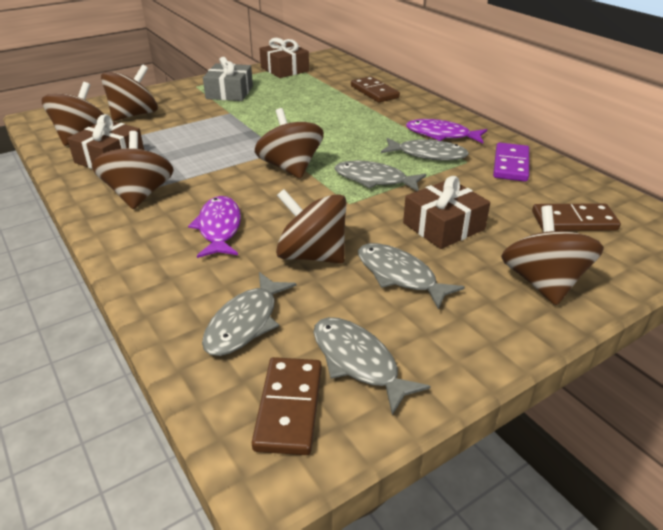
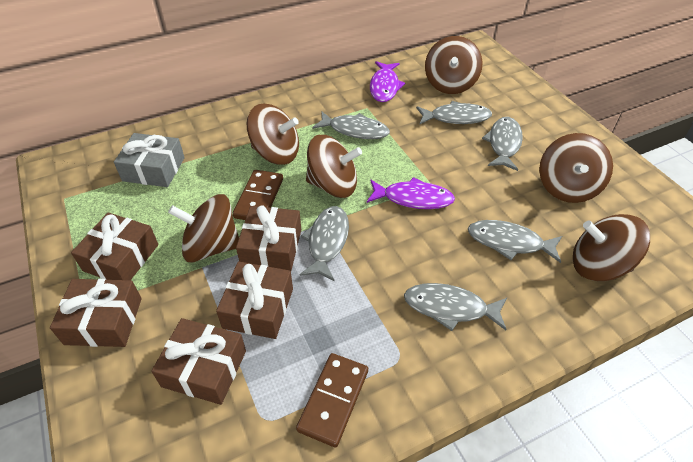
brown domino: [251,357,322,455] [351,76,400,103] [532,203,621,231] = 3 -> [233,170,283,220] [296,353,368,448] = 2
brown gift: [67,114,144,169] [259,38,309,78] [403,176,490,249] = 3 -> [50,279,142,347] [71,213,158,280] [151,318,246,405] [216,261,293,339] [236,205,301,271] = 5
grey fish: [202,272,296,356] [313,317,431,415] [335,160,426,191] [358,243,465,309] [381,138,469,161] = 5 -> [299,206,349,281] [312,111,390,139] [404,283,507,331] [416,101,492,125] [468,220,562,263] [482,117,523,171] = 6
purple domino: [493,142,529,182] = 1 -> none = 0

